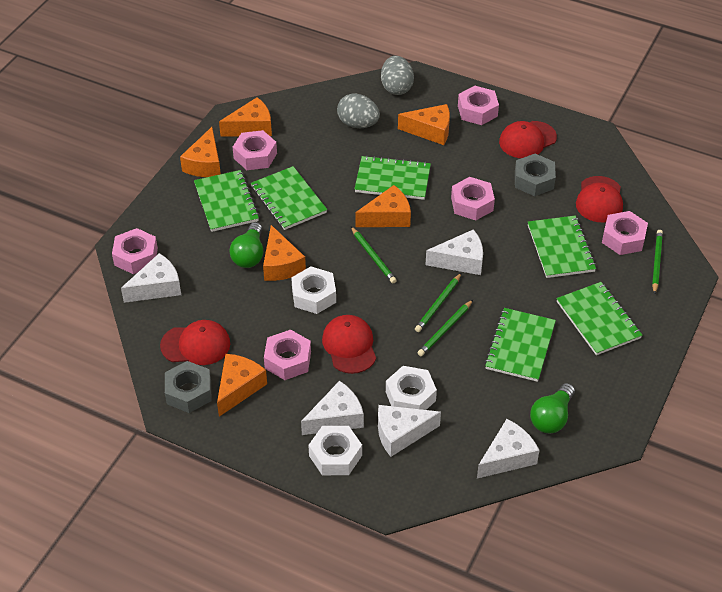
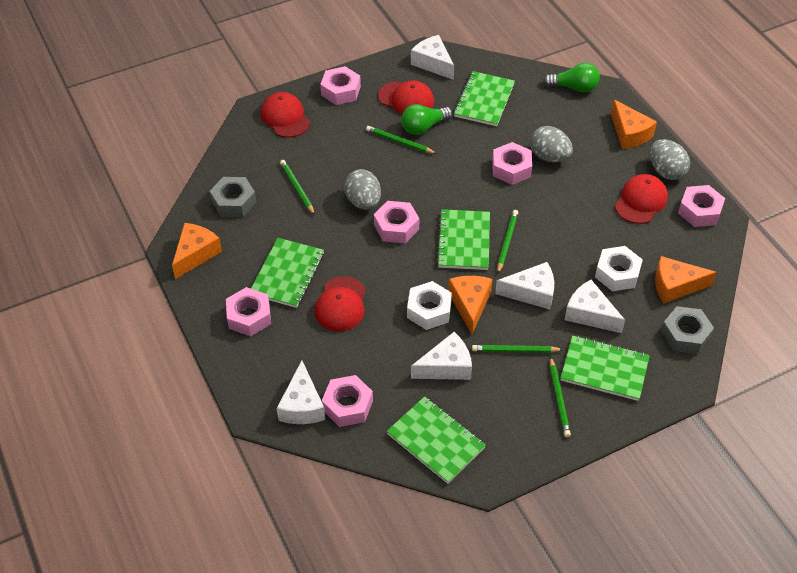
green notebook: [194,170,259,232] [251,166,327,230] [354,155,431,200] [485,308,556,382] [528,216,596,278] [556,282,642,355] = 6 -> [251,238,324,308] [387,396,486,484] [436,209,490,270] [454,71,515,126] [560,335,650,401] = 5
green pencil: [351,227,397,283] [415,273,461,332] [418,300,473,356] [652,230,663,295] = 4 -> [280,160,315,215] [366,126,437,154] [472,345,564,353] [497,210,518,273] [550,357,571,437] = 5
grey egg: [337,94,380,128] [381,56,414,95] = 2 -> [344,169,381,210] [530,126,573,162] [650,139,690,180] = 3
orange cheese: [180,127,221,177] [217,354,267,417] [219,97,272,137] [263,225,306,281] [355,185,411,227] [398,104,450,145] = 6 -> [172,223,222,279] [448,276,493,334] [611,100,657,149] [655,256,717,303] = 4
white nut: [291,266,336,314] [308,426,362,475] [386,366,437,410] = 3 -> [407,281,452,330] [595,246,643,291] = 2

